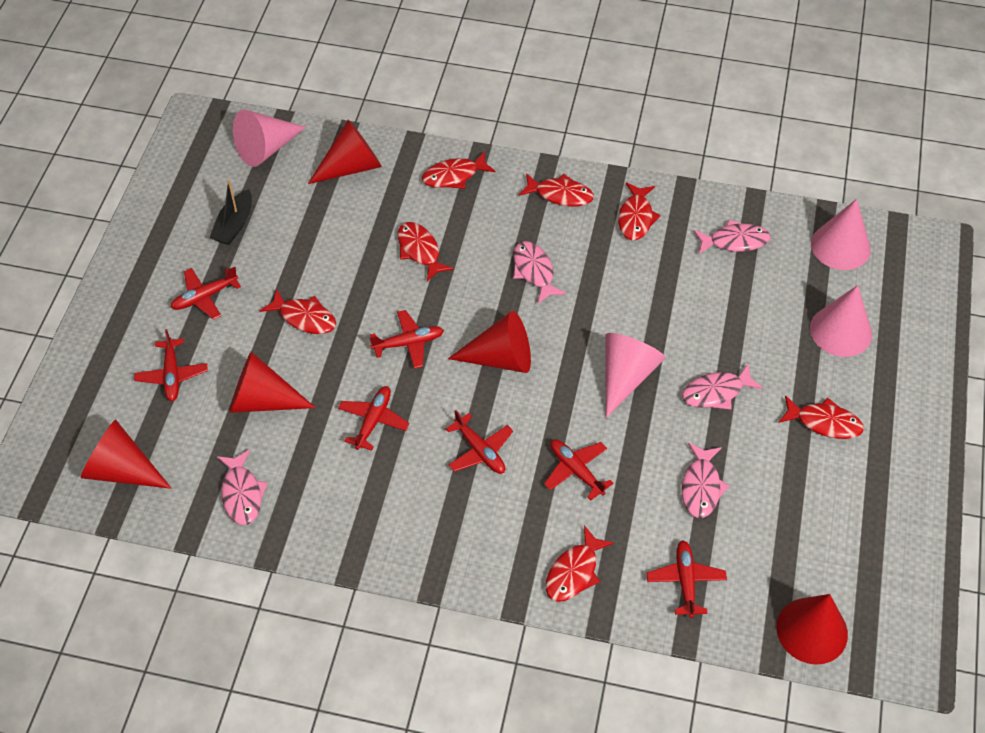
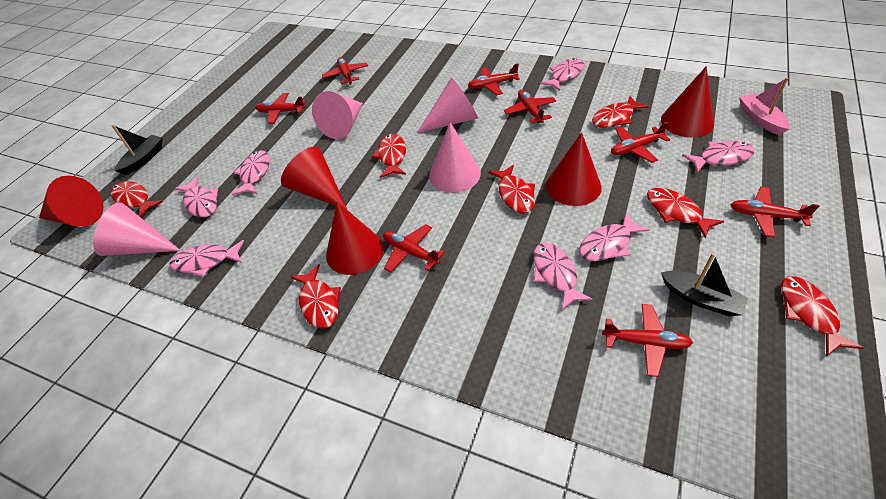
black boat: [209,180,252,245] = 1 -> [112,125,163,175] [661,253,749,316] = 2
pink boat: none = 0 -> [739,78,790,135] = 1
pink fish: [217,449,268,525] [513,241,566,304] [682,363,763,409] [682,443,729,518] [693,220,770,254] = 5 -> [170,240,244,277] [174,176,218,218] [232,150,270,195] [533,243,593,310] [540,58,584,91] [579,213,650,261] [682,141,755,173] = 7
red plane: [134,329,208,401] [171,267,241,320] [338,386,410,451] [369,310,444,369] [446,410,513,474] [544,439,614,501] [646,540,727,618] = 7 -> [255,93,306,124] [322,57,368,85] [383,224,445,272] [468,64,520,95] [504,90,556,123] [602,304,693,377] [611,122,670,163] [730,187,820,237] = 8

